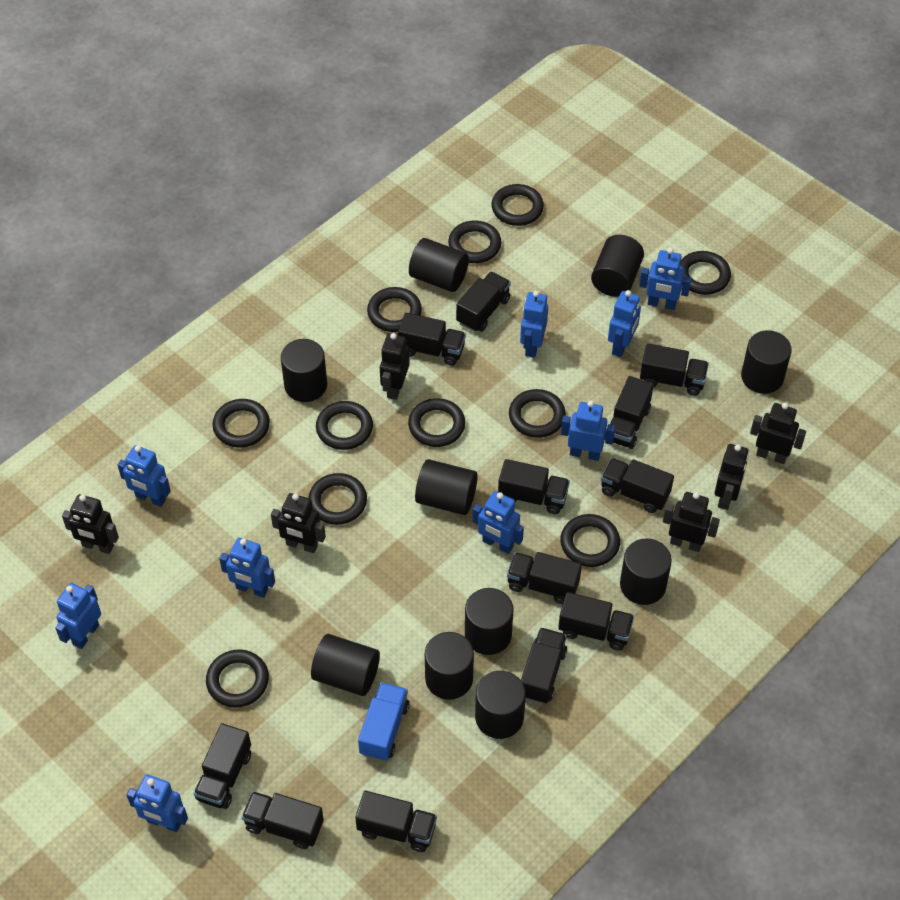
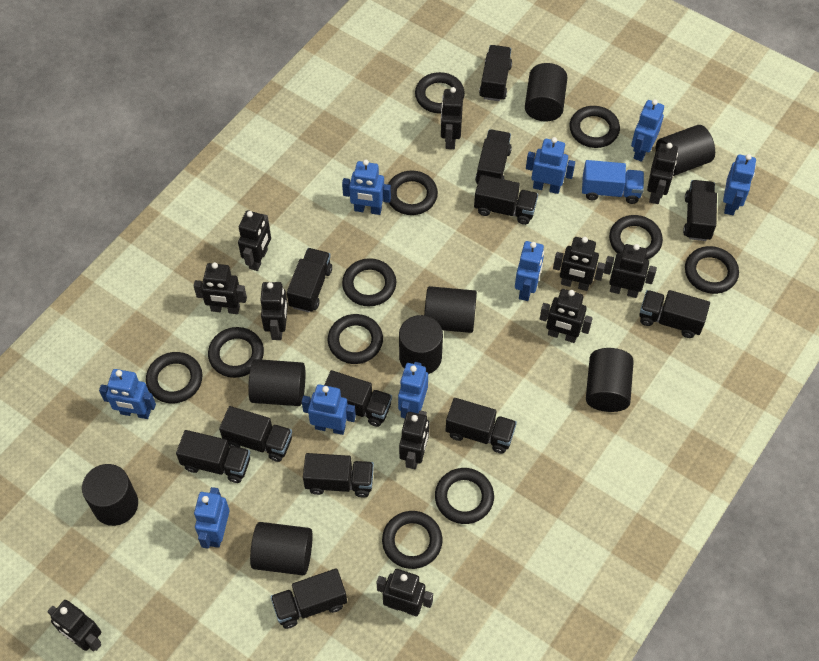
black cylinder: [281,339,327,402] [311,634,380,696] [409,238,469,292] [415,459,478,515] [425,632,474,700] [465,588,514,655] [475,671,526,739] [591,235,644,297] [620,538,672,605] [741,330,792,394] = 10 -> [82,464,138,526] [248,359,305,406] [250,522,313,575] [399,315,443,374] [424,286,477,333] [525,63,568,121] [586,348,634,412] [656,125,715,176] = 8
black robot: [62,494,119,554] [271,493,326,553] [380,333,410,400] [663,492,720,552] [714,444,749,510] [750,403,806,464] = 6 -> [47,600,101,651] [193,262,247,314] [238,210,271,271] [260,282,288,340] [377,569,433,617] [399,410,430,469] [441,87,463,149] [540,289,593,343] [553,237,605,291] [603,244,657,298] [647,143,678,204] = 11

